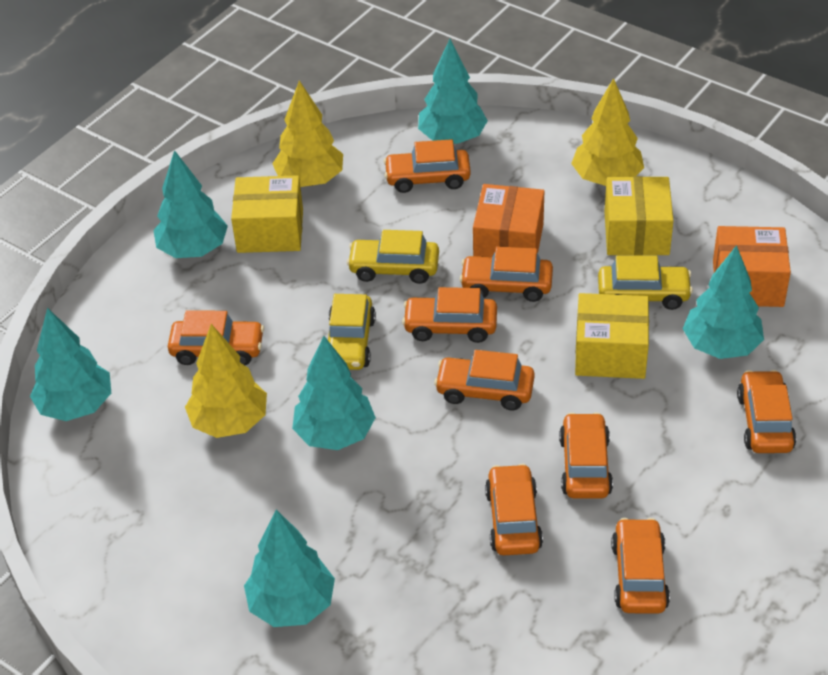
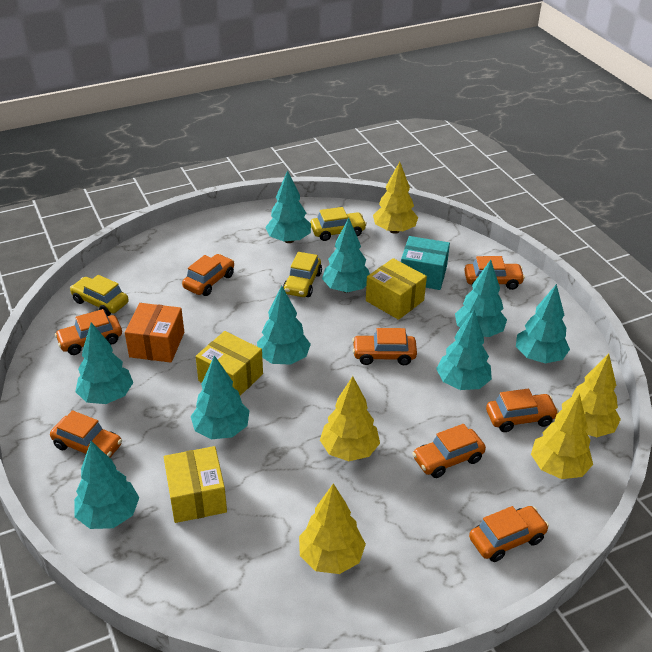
orange box: [473,184,544,257] [713,226,791,307] = 2 -> [125,303,184,363] = 1
orange car: [168,310,264,365] [383,139,471,193] [402,287,497,343] [434,350,535,410] [459,246,553,302] [485,464,543,555] [559,412,613,499] [611,518,670,614] [737,370,796,453] = 9 -> [50,410,122,458] [55,309,122,355] [182,254,234,296] [352,328,417,365] [412,424,486,478] [464,256,525,290] [469,506,549,562] [486,389,559,432] = 8
turquoise box: none = 0 -> [401,236,450,290] = 1
turquoise tree: [30,308,111,421] [153,150,228,258] [244,510,335,627] [292,336,376,450] [418,39,488,144] [683,245,764,359] = 6 -> [74,441,139,529] [75,322,133,404] [191,355,249,439] [257,286,311,365] [265,170,311,243] [322,218,370,293] [436,310,492,390] [455,260,507,337] [516,284,570,363] = 9
yellow tree: [185,324,267,438] [272,81,343,187] [571,78,644,186] = 3 -> [299,483,366,574] [320,376,380,461] [373,162,418,234] [531,393,593,479] [562,354,621,437] = 5

